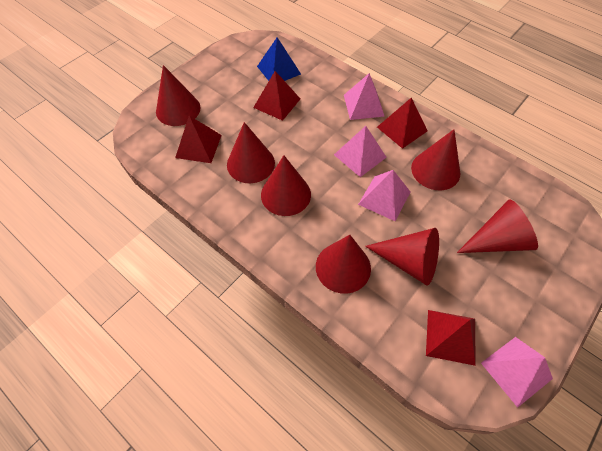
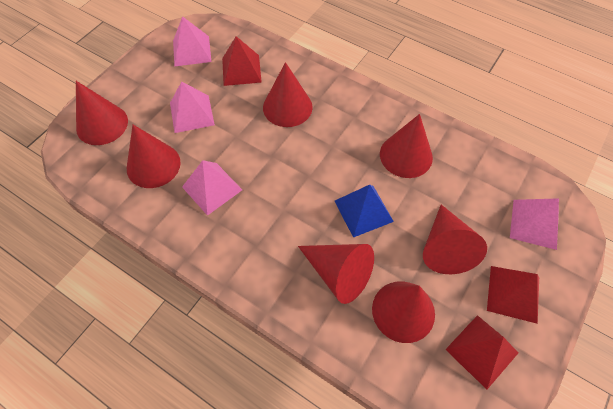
red pyramid: [175,116,222,163] [253,71,300,121] [377,97,428,149] [426,310,476,366] = 4 -> [222,36,262,86] [445,315,518,389] [487,266,539,324] = 3

